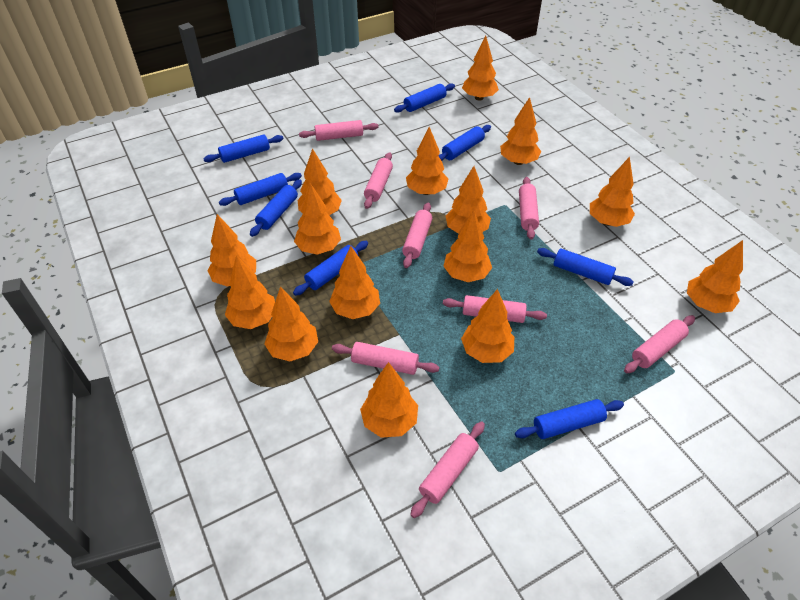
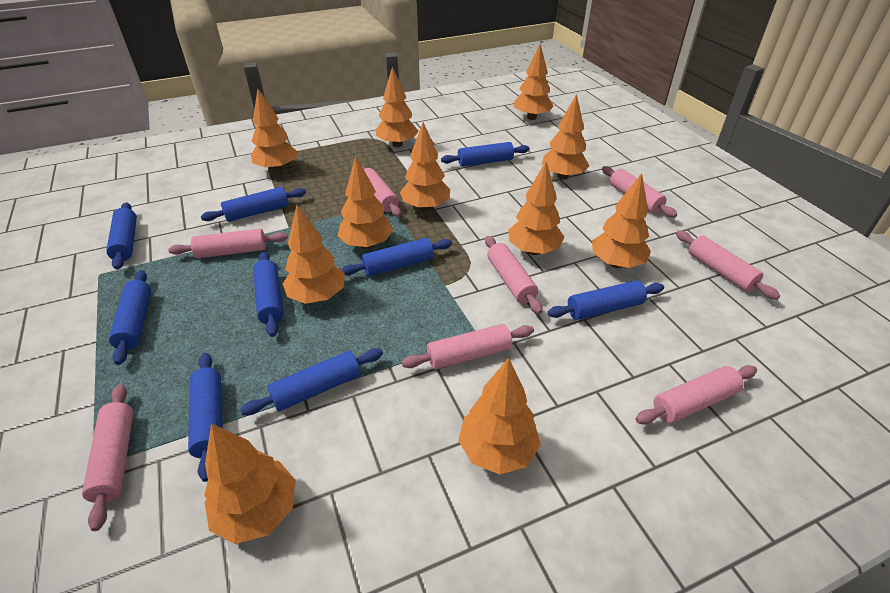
blue rolling pin: [203,134,284,163] [219,173,302,206] [250,179,302,237] [293,241,368,296] [394,84,455,113] [439,125,491,161] [515,399,624,439] [537,248,634,286] = 8 -> [106,202,137,270] [109,270,151,365] [188,353,222,482] [201,187,306,222] [240,348,383,415] [253,251,284,337] [341,238,452,276] [441,142,530,167] [547,281,664,320] = 9
orange tree: [207,214,256,286] [225,255,275,329] [264,286,318,361] [294,183,341,255] [297,148,342,215] [329,246,380,319] [360,362,418,438] [406,127,448,195] [443,210,492,282] [445,166,491,234] [461,289,514,363] [462,36,499,100] [500,97,541,165] [590,157,635,227] [687,240,743,313] = 15 -> [204,423,296,544] [251,89,298,172] [283,205,345,304] [337,156,393,249] [376,67,419,147] [400,122,450,211] [458,358,541,474] [508,162,564,255] [514,44,553,120] [542,94,589,180] [592,173,651,268] = 11

